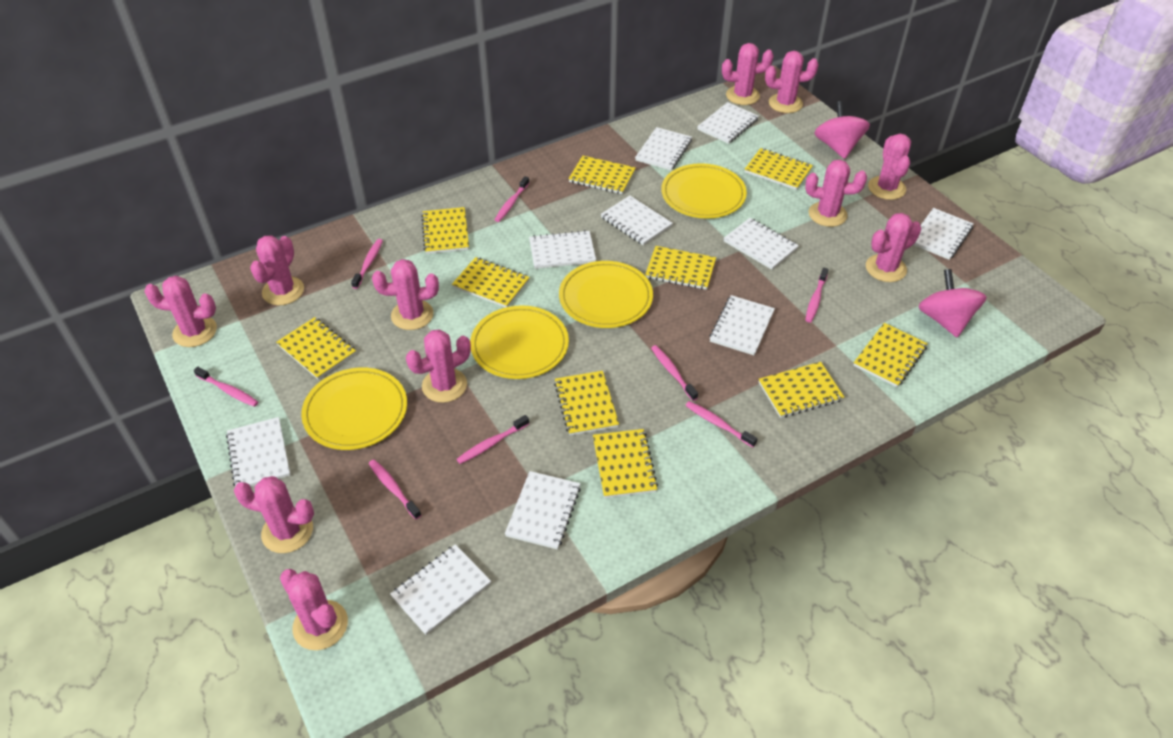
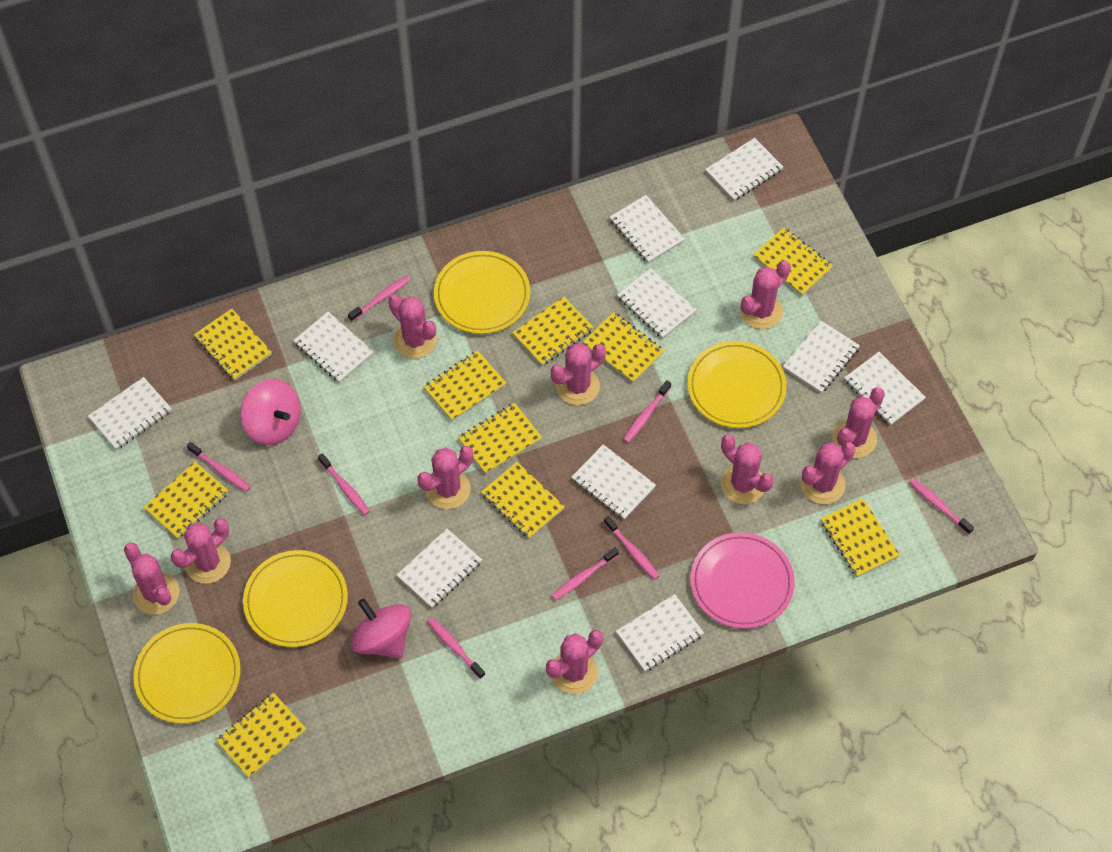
pink cactus: [144,276,217,347] [234,476,314,553] [250,235,304,305] [280,569,348,650] [372,259,439,330] [406,329,471,403] [722,43,774,105] [765,51,819,113] [805,160,867,227] [866,213,921,282] [868,134,911,200] = 11 -> [124,543,179,614] [171,518,231,584] [388,295,437,359] [418,446,473,509] [546,630,603,694] [551,343,606,405] [721,434,774,504] [740,260,791,329] [800,442,856,504] [832,387,885,458] = 10
pink plate: none = 0 -> [690,532,795,629] = 1

